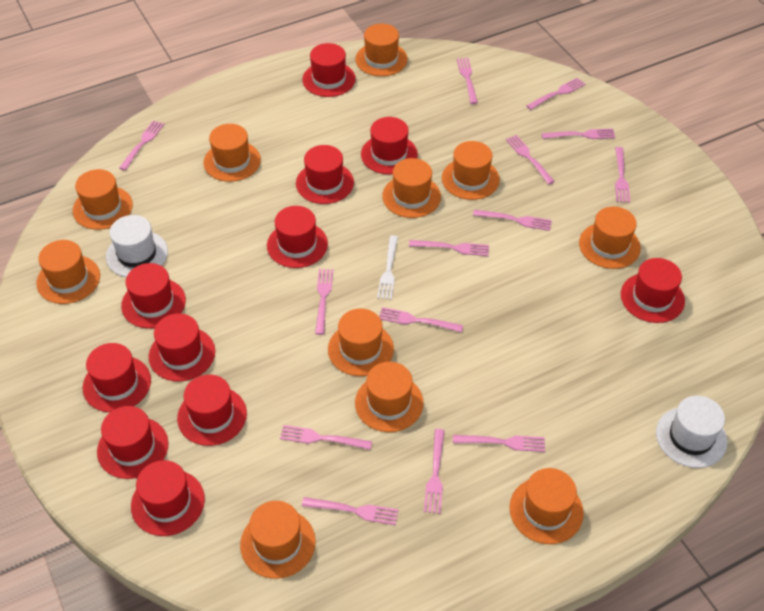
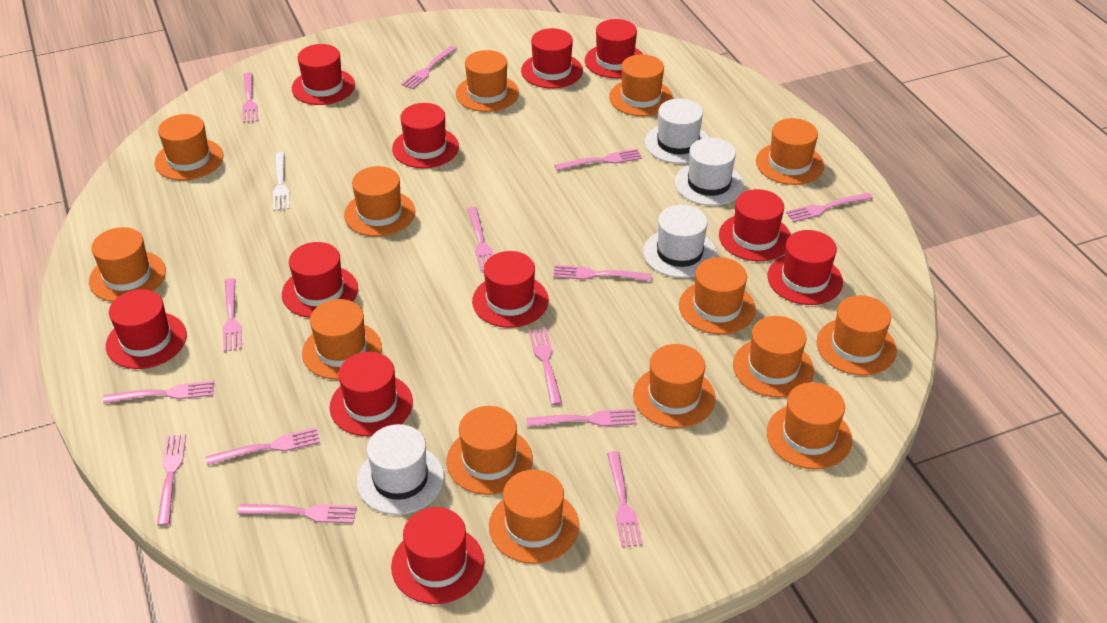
orange hat: [37,240,100,304] [73,169,133,230] [204,124,261,182] [240,501,316,579] [328,308,394,376] [355,24,408,76] [355,362,424,432] [382,158,441,218] [442,141,500,200] [509,468,584,544] [579,207,641,269] = 11 -> [89,227,166,302] [154,114,223,181] [302,299,382,380] [344,166,415,237] [446,406,533,495] [456,50,519,112] [489,470,579,564] [609,54,673,116] [633,344,716,428] [679,257,756,334] [733,316,814,398] [756,118,824,185] [767,382,852,469] [816,295,897,376] = 14
white hat: [106,215,168,277] [656,396,727,468] = 2 -> [357,424,444,515] [643,205,717,278] [645,99,709,164] [675,138,744,206] = 4

